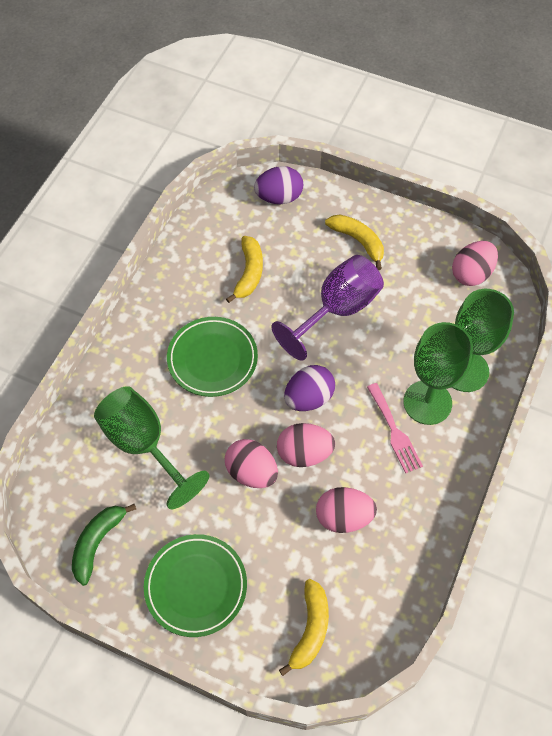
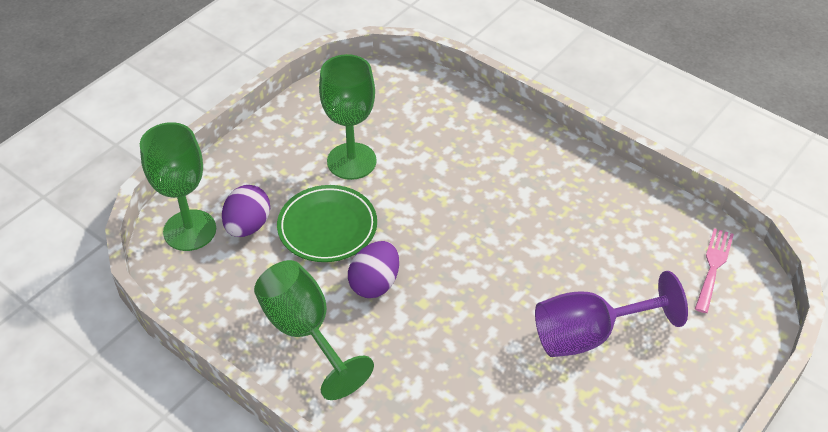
green banana: [72,504,136,586] = 1 -> none = 0
green plate: [144,534,247,637] [167,317,258,397] = 2 -> [277,185,377,262] = 1
pink egg: [225,439,278,488] [277,423,335,467] [316,487,377,533] [452,241,498,286] = 4 -> none = 0
yellow banana: [226,236,263,303] [279,579,329,676] [325,215,384,270] = 3 -> none = 0

